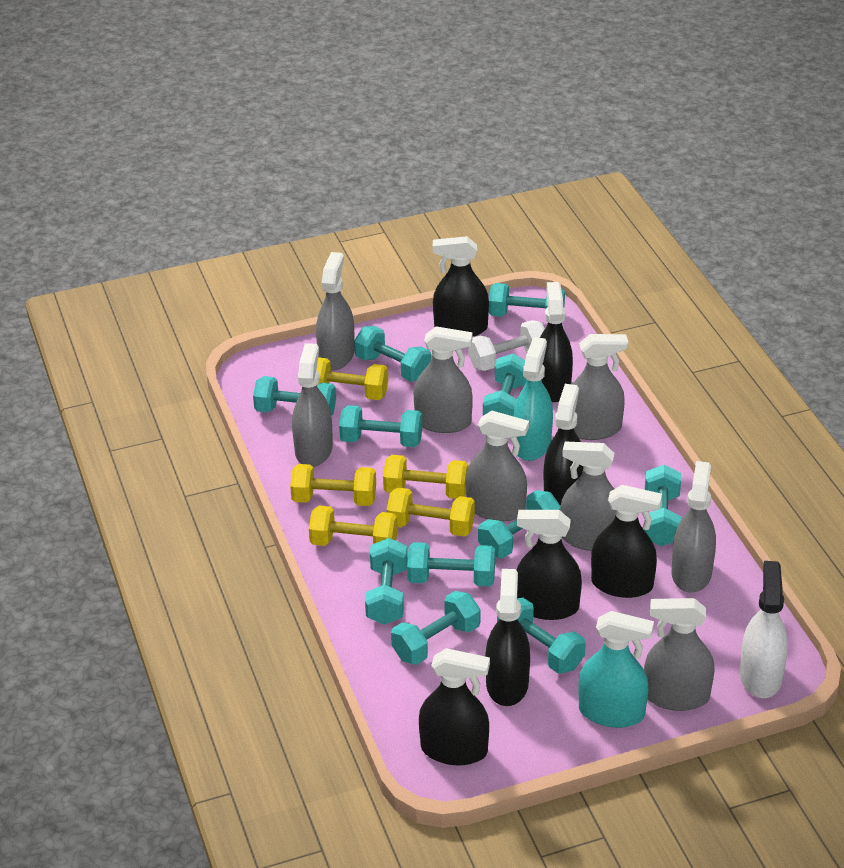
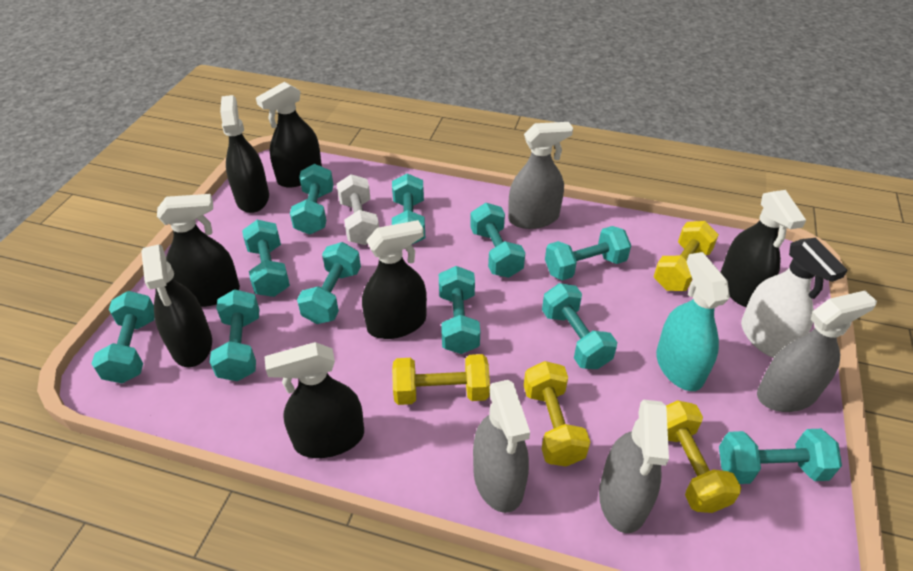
grey spray bottle: [292,343,333,467] [316,252,355,370] [414,326,473,433] [466,411,529,521] [560,442,616,551] [572,334,628,440] [644,598,715,711] [671,461,716,593] = 8 -> [473,380,530,513] [508,122,573,229] [599,400,669,533] [757,290,877,412] = 4
turquoise spray bottle: [513,337,553,461] [578,611,654,728] = 2 -> [656,252,730,391] = 1
yellow dumbbell: [290,464,376,506] [309,506,398,546] [317,357,388,400] [383,455,469,499] [387,487,475,537] = 5 -> [392,354,490,405] [524,361,590,466] [654,221,719,291] [666,400,741,513] = 4

